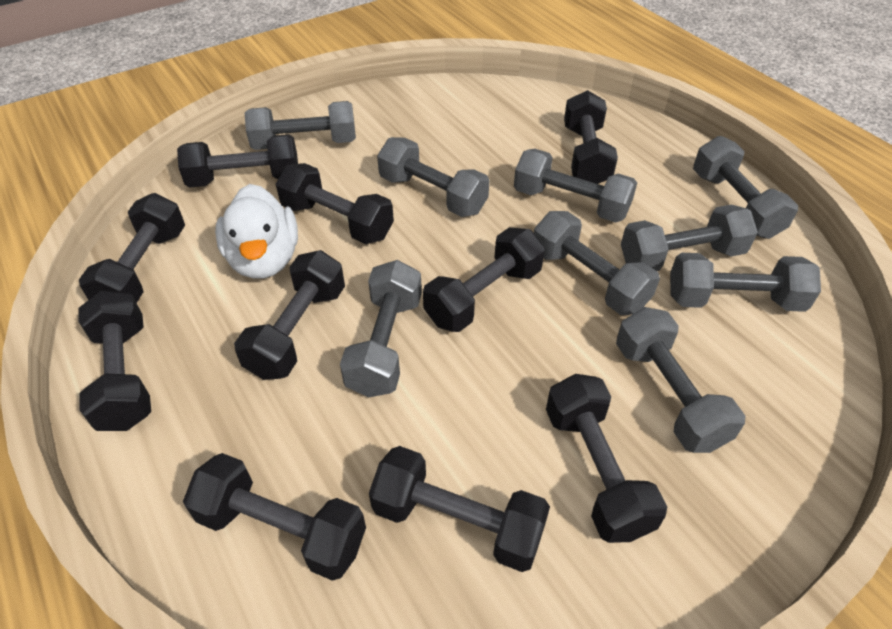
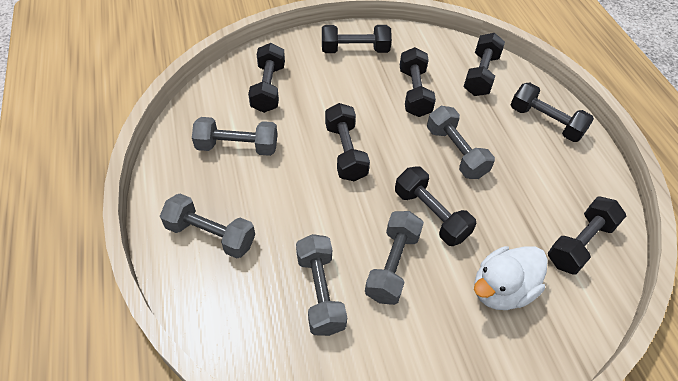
black dumbbell: [78,290,151,431] [79,193,185,303] [177,134,298,188] [183,453,366,581] [234,250,345,380] [276,163,394,244] [369,446,550,572] [423,228,545,332] [546,374,667,543] [564,90,618,184] = 10 -> [248,43,285,113] [322,25,392,53] [325,103,370,181] [395,166,476,246] [400,47,436,117] [464,33,505,96] [511,83,594,142] [548,196,626,275] = 8
grey dumbbell: [245,101,356,150] [340,260,422,397] [377,137,490,217] [514,149,637,223] [534,211,660,315] [616,307,745,453] [621,204,758,271] [670,253,821,312] [693,136,798,239] = 9 -> [160,194,255,258] [192,117,277,156] [296,234,347,336] [365,211,424,305] [427,106,495,179] = 5

